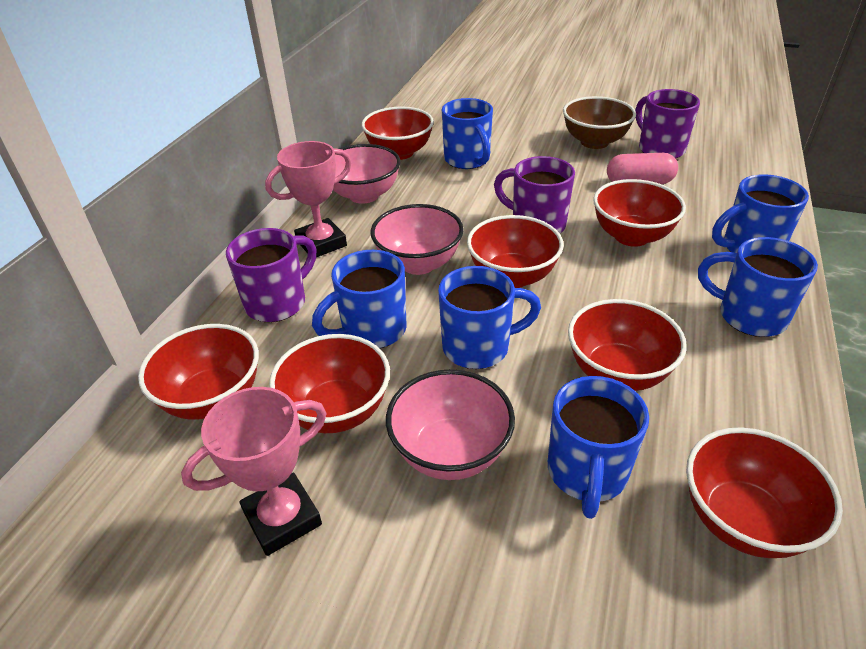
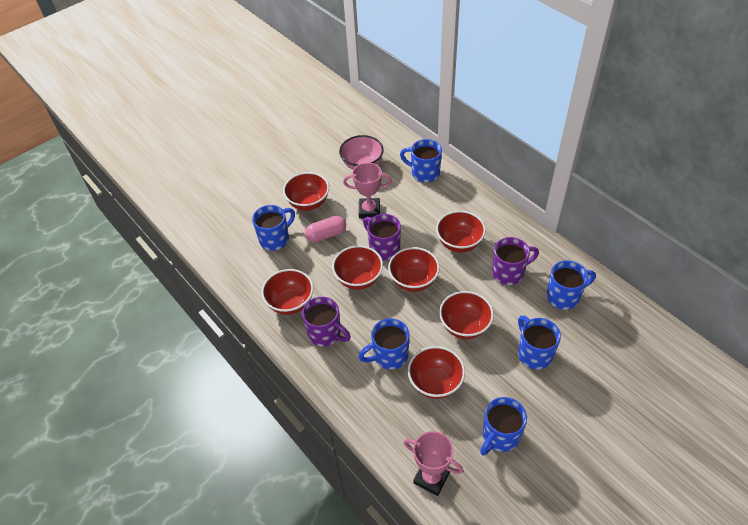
brown bowl: [563,96,636,149] = 1 -> none = 0
pink bowl: [333,144,400,204] [371,204,464,275] [386,369,515,480] = 3 -> [339,135,384,170] = 1

